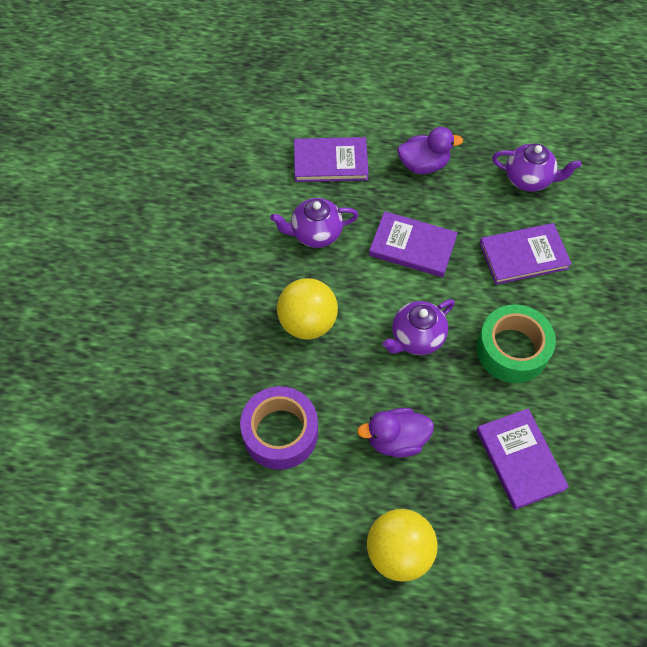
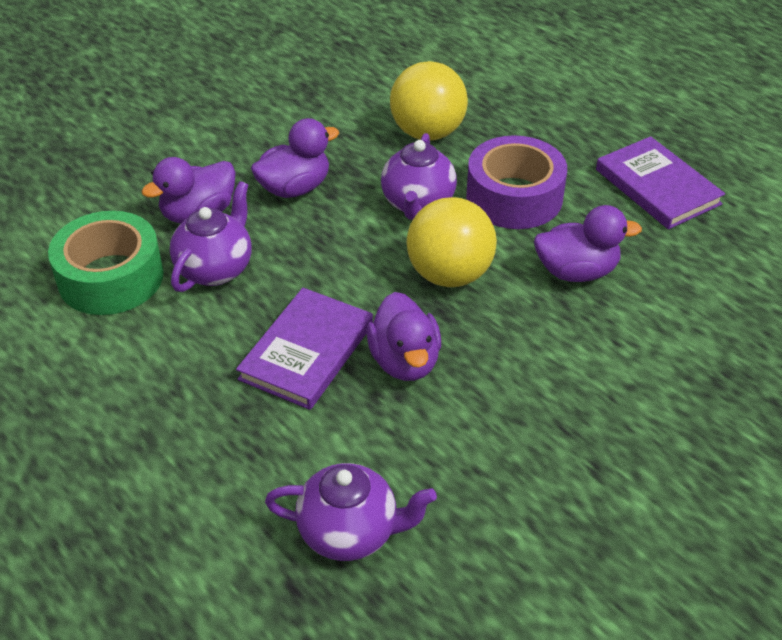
purple book: [294,137,369,182] [369,211,458,277] [476,408,569,510] [480,223,572,285] = 4 -> [236,288,373,410] [596,136,725,229] = 2
purple duck: [357,408,434,458] [397,127,463,174] = 2 -> [141,157,236,224] [251,118,339,198] [366,292,441,381] [534,205,642,282] = 4

